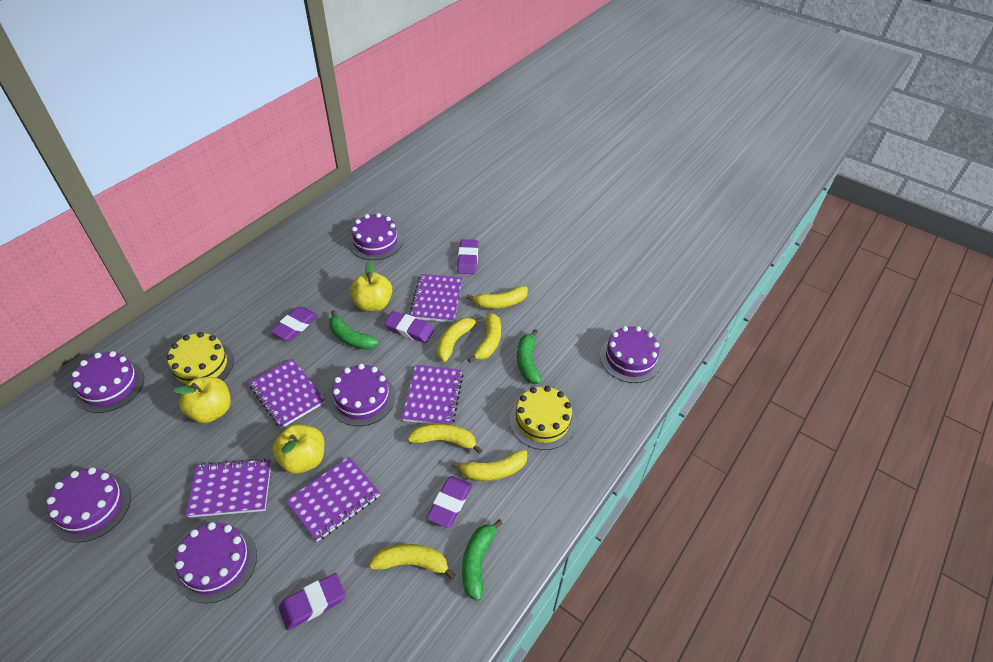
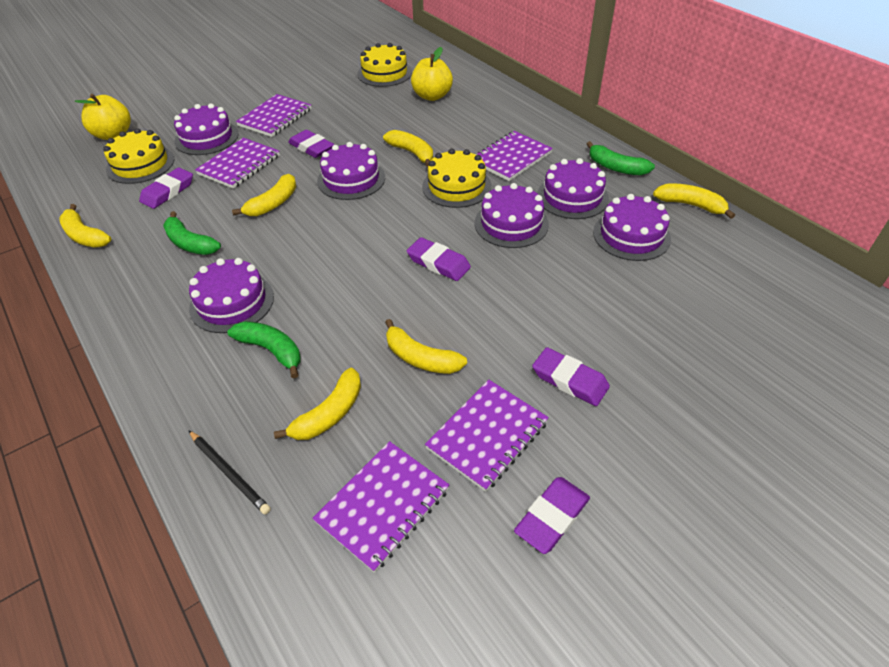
black pencil: none = 0 -> [189,431,271,515] = 1
yellow apple: [173,377,231,423] [273,424,324,474] [350,261,392,312] = 3 -> [75,94,131,140] [411,47,453,101] = 2
yellow cake: [167,332,234,387] [510,386,576,450] = 2 -> [103,128,174,184] [357,43,412,87] [422,149,491,208] = 3

